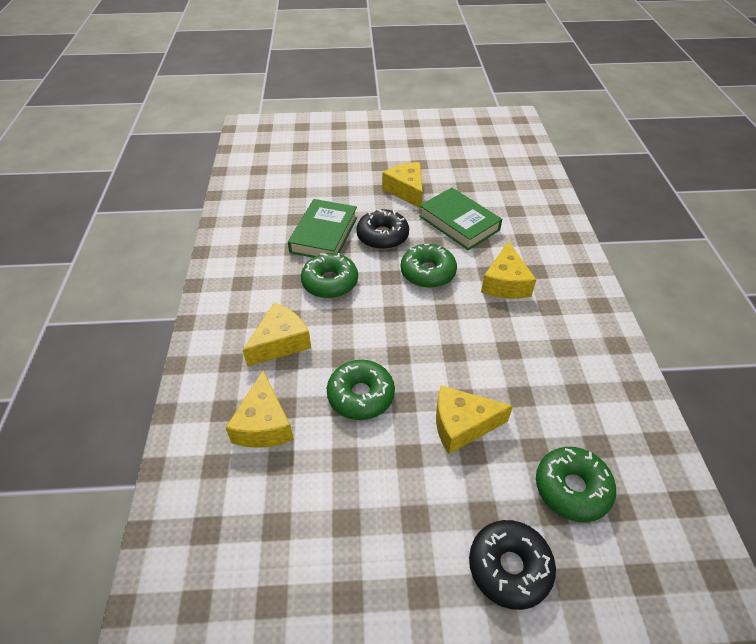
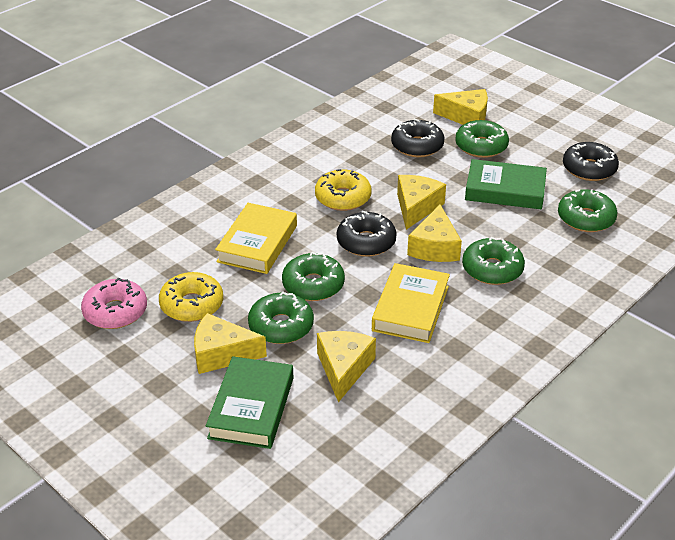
black donut: [356,209,409,250] [469,520,556,610] = 2 -> [337,211,397,257] [391,119,445,157] [563,142,619,181] = 3
green donut: [301,253,358,298] [327,360,395,420] [401,244,457,288] [536,447,616,522] = 4 -> [248,291,314,344] [282,252,345,301] [455,120,509,158] [462,237,525,285] [558,189,617,232] = 5
pink donut: none = 0 -> [81,277,147,329] = 1
yellow book: none = 0 -> [215,203,297,274] [372,263,450,343] = 2
yellow donut: none = 0 -> [159,272,223,322] [315,169,372,211] = 2

